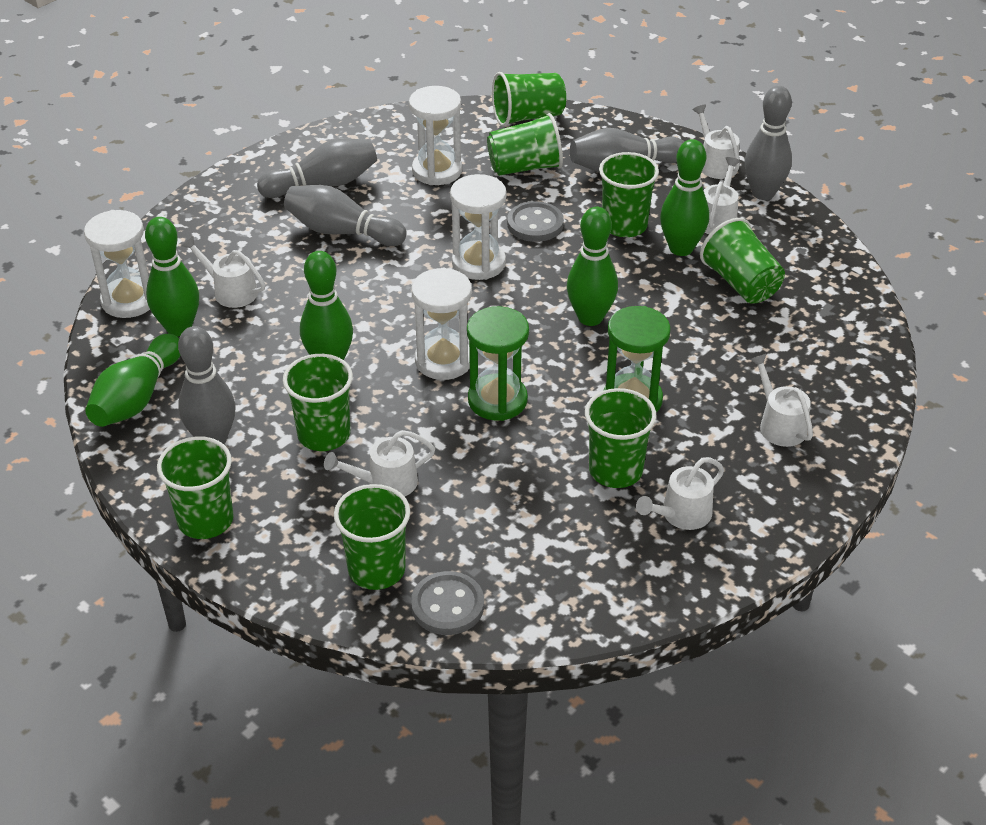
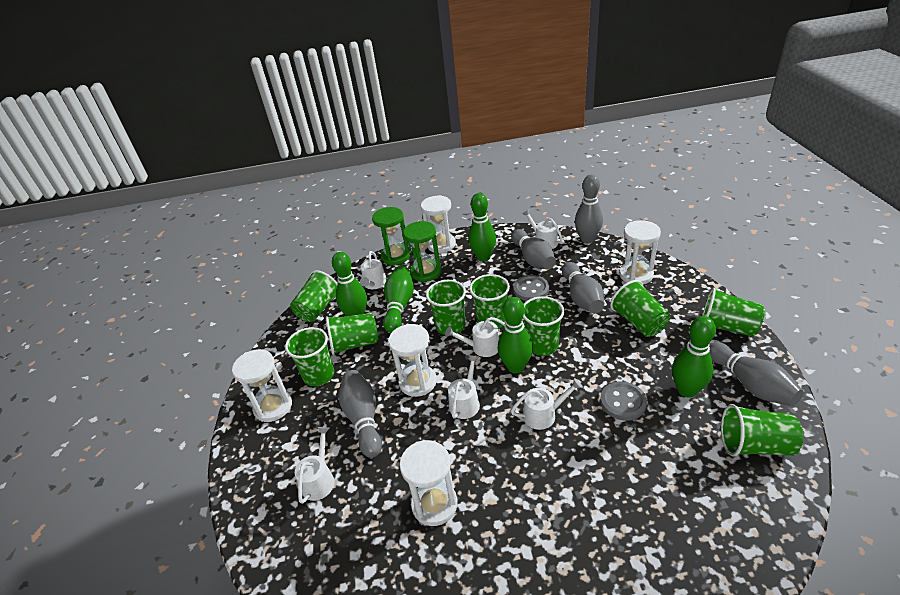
green cup: [157,436,234,539] [283,354,353,451] [334,484,410,590] [487,113,563,176] [492,72,566,127] [585,388,656,488] [599,152,659,237] [700,218,785,304] = 8 -> [285,327,334,386] [290,271,338,322] [326,313,378,355] [426,280,466,335] [469,274,510,329] [523,296,564,356] [610,280,670,337] [702,288,765,337] [721,404,803,457] = 9
white hourglass: [84,210,150,318] [409,86,462,185] [411,268,472,380] [450,174,507,280] = 4 -> [232,349,292,422] [388,324,437,397] [400,440,458,526] [421,195,456,253] [619,220,661,285] = 5

